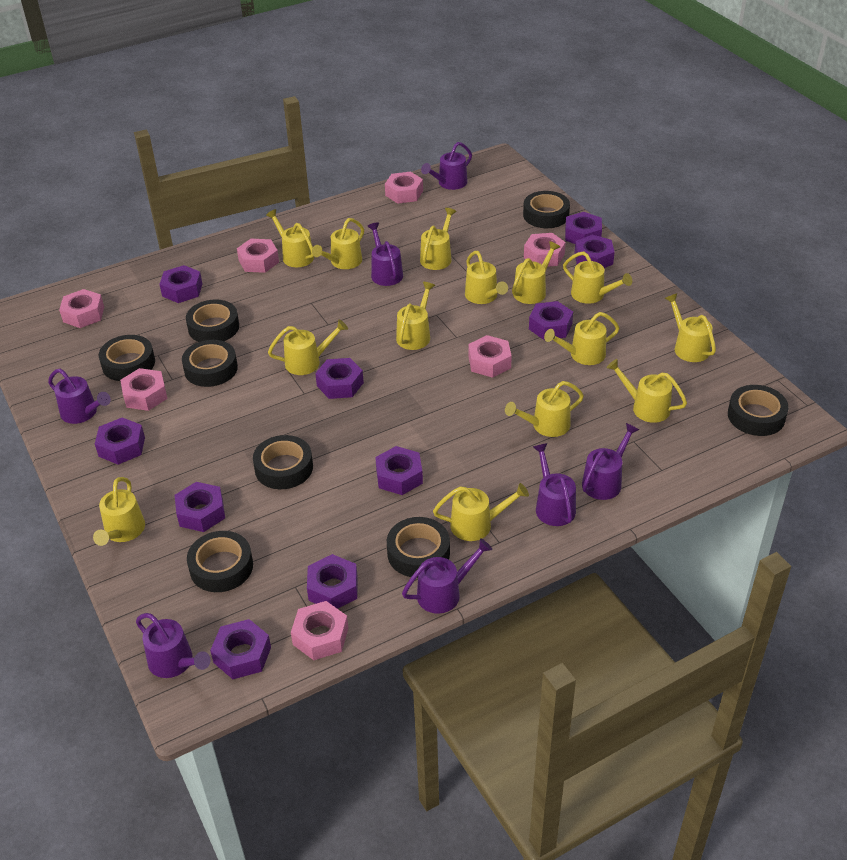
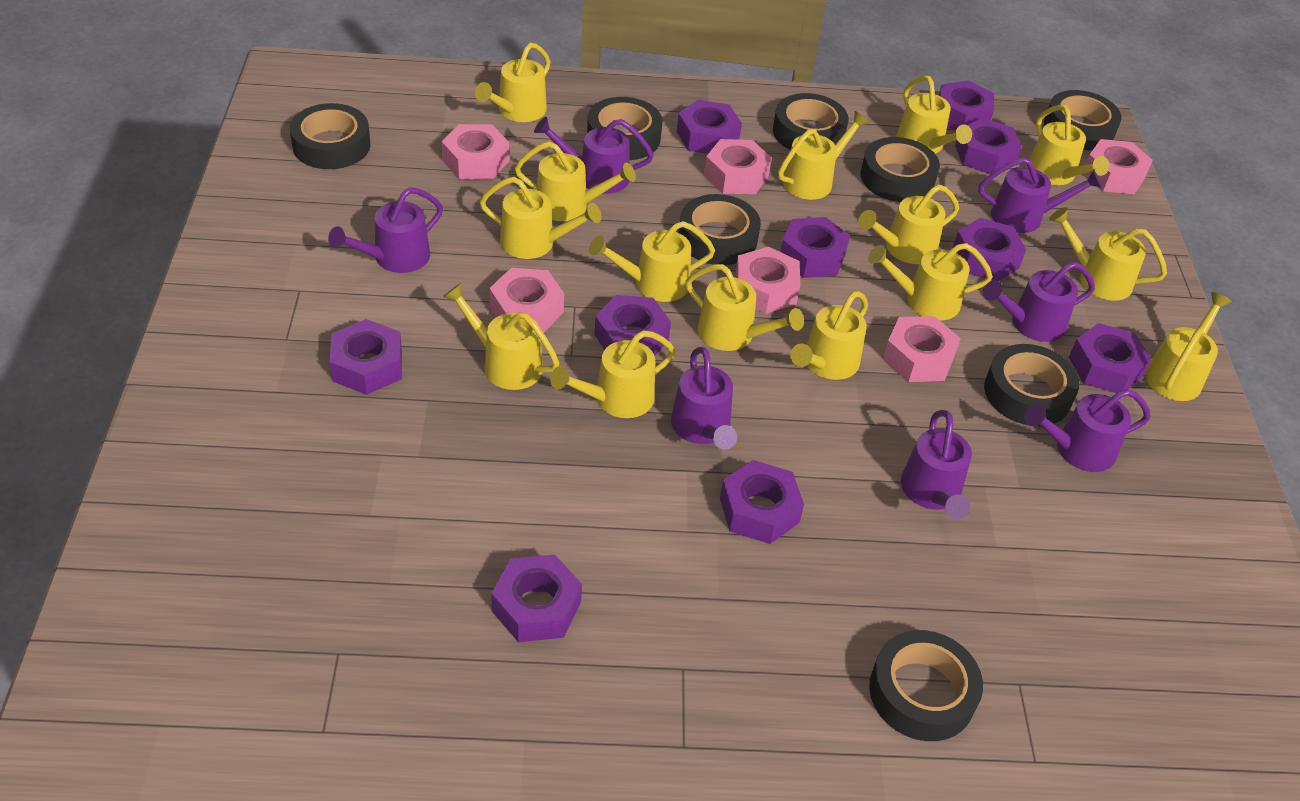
pink nut: [59,289,104,328] [120,368,167,411] [237,239,279,273] [291,601,348,660] [385,172,423,203] [469,335,512,378] [524,233,566,267] = 7 -> [442,124,509,179] [489,268,564,333] [704,139,772,194] [735,247,800,314] [883,316,961,382] [1084,139,1153,194] = 6
yellow watering can: [93,477,145,546] [266,209,314,267] [268,319,348,375] [312,218,364,269] [396,282,435,350] [420,208,457,270] [433,483,529,541] [465,251,508,304] [505,381,584,437] [512,241,560,304] [544,312,619,365] [563,252,632,304] [606,359,687,423] [665,293,716,362] = 14 -> [443,283,559,390] [475,43,551,122] [480,177,601,259] [515,141,636,221] [550,330,676,418] [589,221,715,302] [686,264,804,351] [778,111,869,200] [790,291,868,380] [858,184,959,264] [868,243,993,320] [896,76,972,154] [1027,105,1109,185] [1049,207,1167,301] [1145,292,1232,401] = 15

